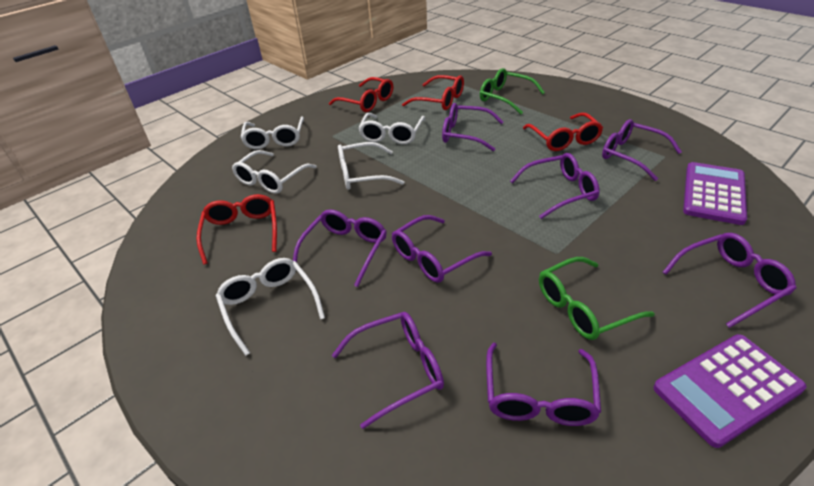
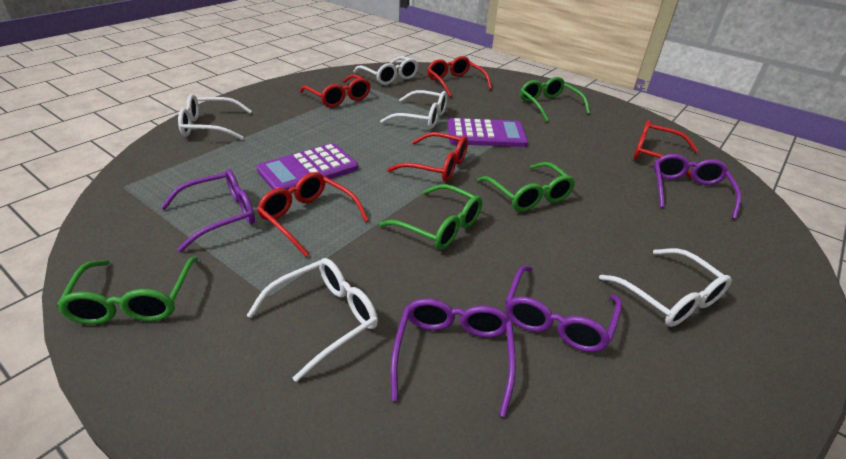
green glasses: [480,68,545,114] [539,257,655,340] = 2 -> [56,256,198,325] [379,184,483,250] [477,162,575,212] [520,77,590,122] = 4
purple glasses: [293,209,387,287] [332,312,444,429] [392,215,492,283] [442,103,503,151] [486,343,601,426] [510,153,600,219] [602,119,682,181] [663,233,797,328] = 8 -> [161,169,255,252] [391,298,516,417] [505,266,622,352] [654,154,741,220] = 4
red glasses: [196,194,277,264] [329,77,393,112] [402,75,464,110] [523,113,603,151] = 4 -> [257,172,369,257] [300,74,370,108] [387,132,468,182] [427,56,492,97] [634,120,698,179] = 5

